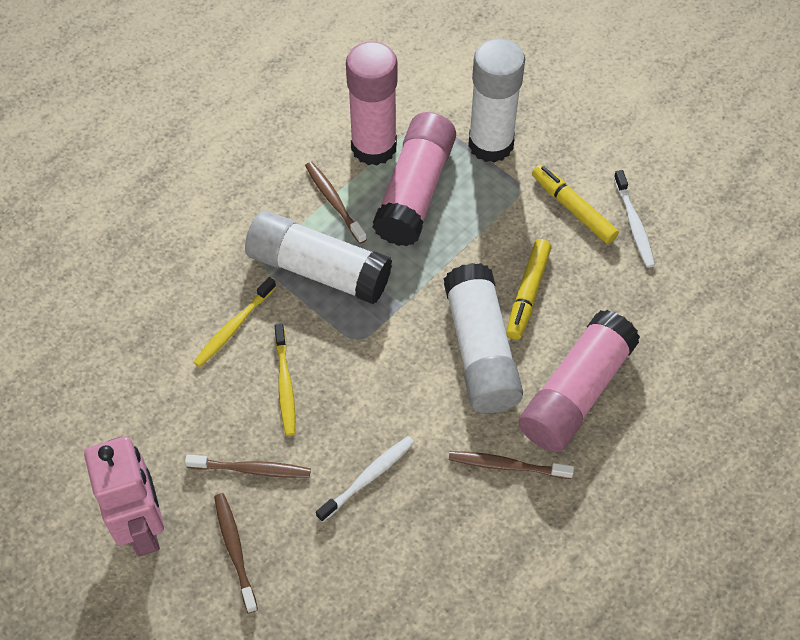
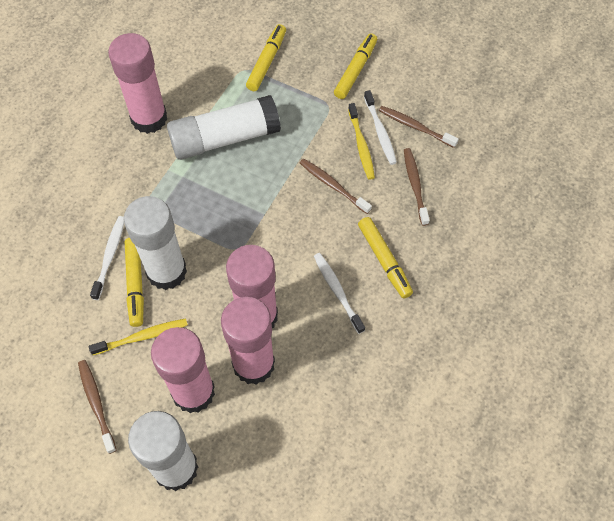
pink glue stick: [346,41,397,166] [372,112,456,246] [519,310,640,452] = 3 -> [108,33,167,134] [151,327,215,413] [221,297,275,385] [226,245,278,328] = 4
pink robot: [84,436,164,556] = 1 -> none = 0
white toothbrush: [316,436,414,522] [614,170,655,268] = 2 -> [90,216,124,300] [314,253,365,334] [364,90,397,165] = 3
yellow marker: [506,239,552,340] [532,164,619,244] = 2 -> [125,238,144,327] [246,24,286,91] [334,33,377,99] [358,217,413,299] = 4

